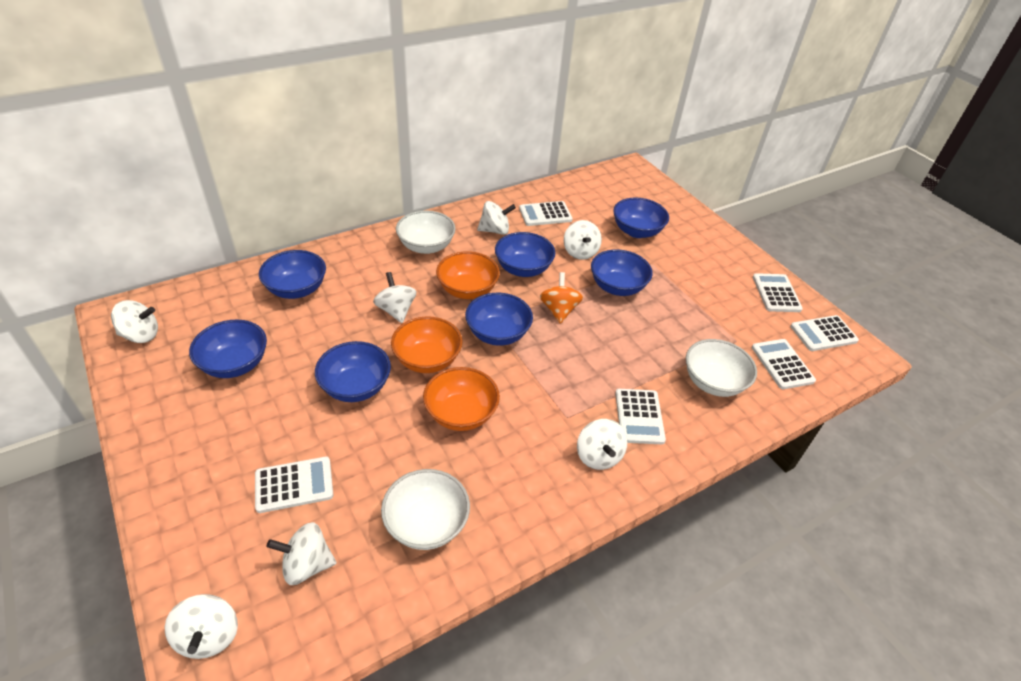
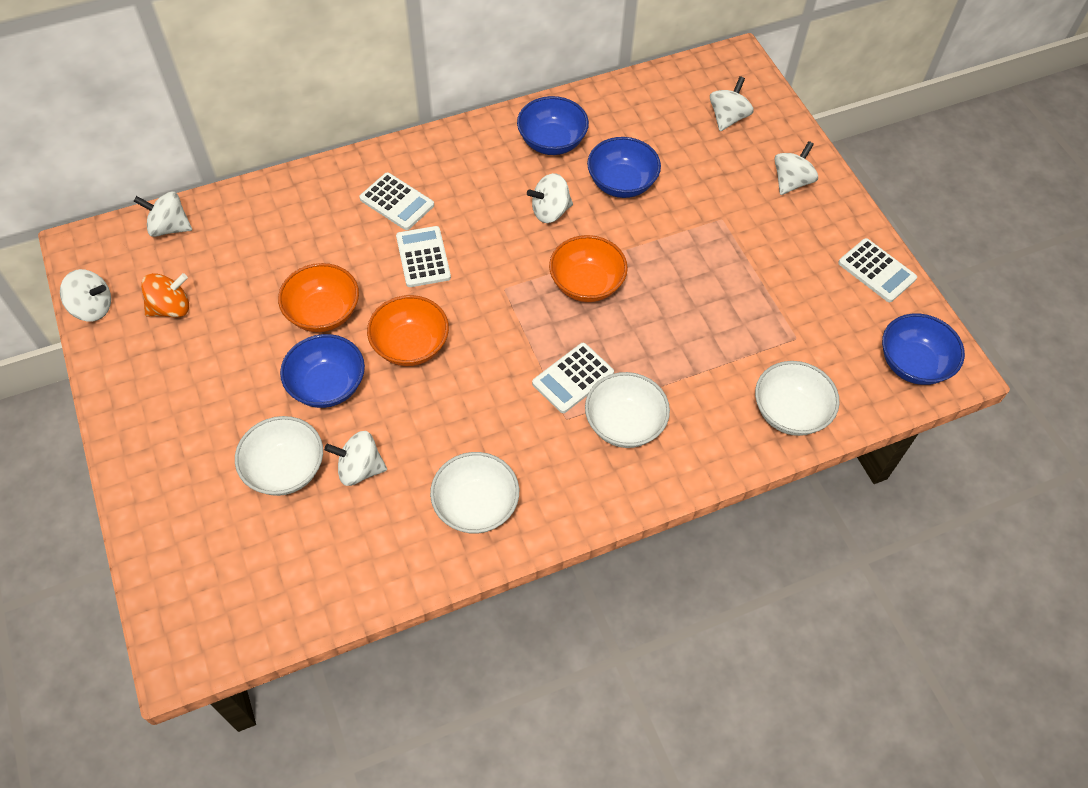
blue bowl: [189,319,267,378] [259,250,326,299] [315,341,391,402] [465,293,533,346] [495,232,555,277] [591,250,653,296] [613,197,669,238] = 7 -> [280,334,365,408] [517,96,589,155] [587,137,661,198] [882,313,965,385] = 4
white bowl: [381,469,470,550] [396,210,456,254] [686,339,757,397] = 3 -> [235,416,323,496] [430,452,519,534] [585,372,670,448] [755,361,840,436] = 4
white calculator: [255,457,333,513] [519,201,573,226] [615,389,666,445] [752,339,816,389] [753,273,803,312] [791,315,859,351] = 6 -> [359,173,434,230] [396,226,451,287] [532,343,614,413] [838,238,917,302] = 4
white spinning top: [111,300,158,343] [165,594,238,659] [267,522,337,585] [373,272,416,323] [477,201,516,235] [564,220,602,260] [577,419,628,470] = 7 -> [60,269,111,322] [133,191,192,237] [324,431,387,486] [527,173,573,223] [710,76,754,131] [774,141,818,195] = 6

